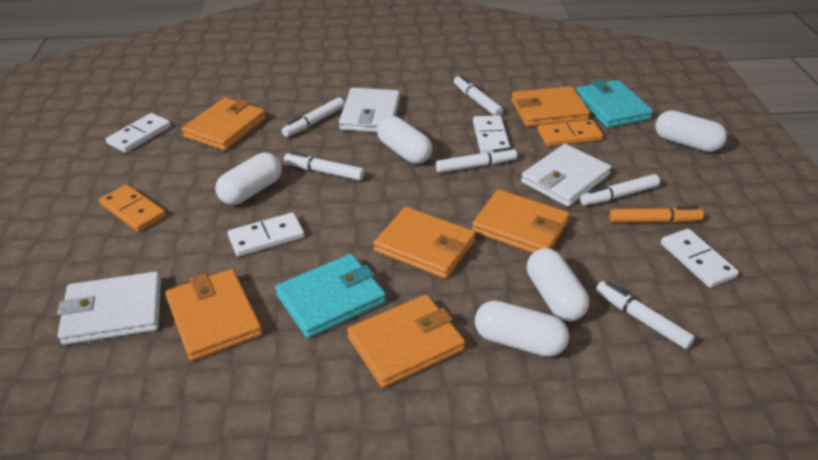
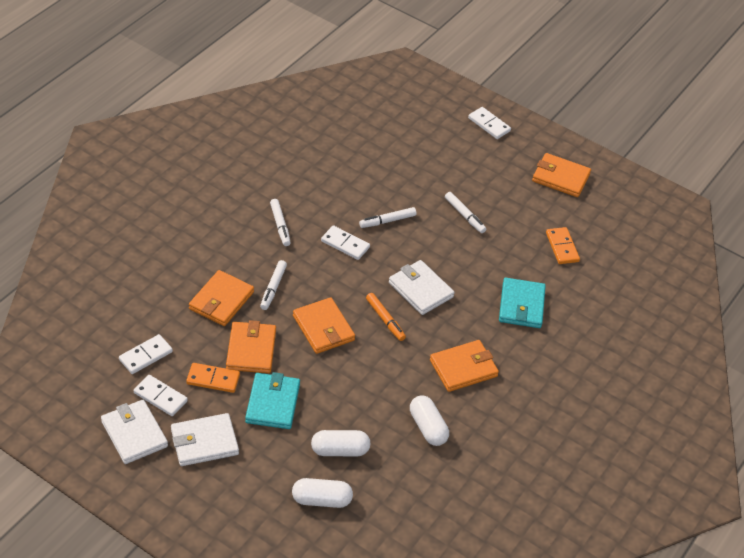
orange wallet: [165,269,262,361] [182,98,266,151] [347,295,465,388] [374,207,476,279] [472,189,570,253] [511,86,590,127] = 6 -> [189,270,254,326] [226,320,276,373] [293,297,355,354] [430,340,499,392] [532,153,591,197] = 5
white capsule: [215,153,282,205] [377,116,432,164] [475,301,569,357] [527,248,589,321] [655,110,727,152] = 5 -> [292,478,353,508] [311,430,371,456] [410,395,449,446] = 3
white marker: [282,97,345,137] [284,151,364,181] [436,147,517,173] [454,75,503,116] [580,174,660,206] [596,281,695,349] = 6 -> [260,260,287,310] [270,199,291,246] [359,207,416,228] [445,192,486,233] = 4

